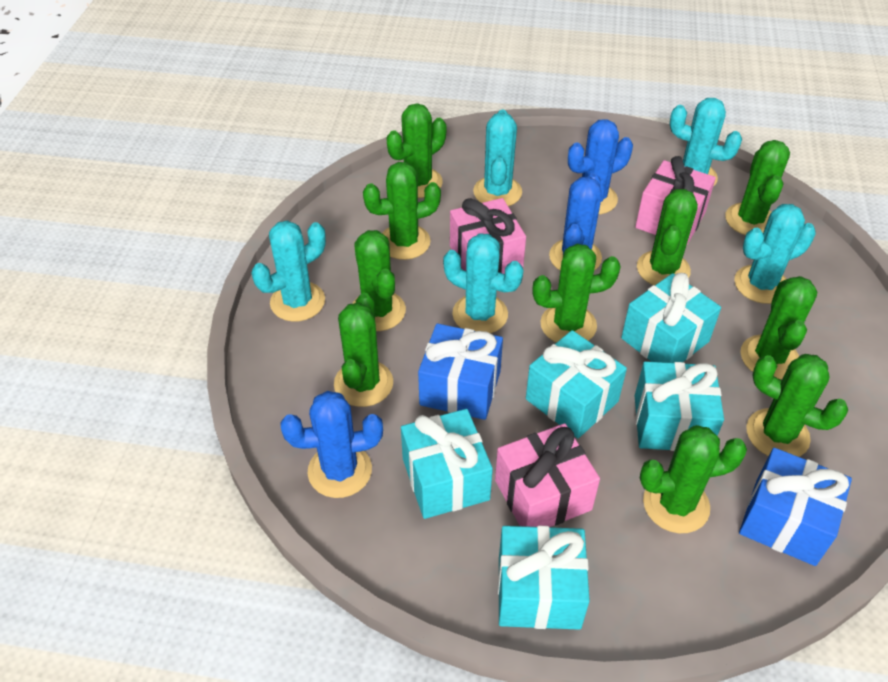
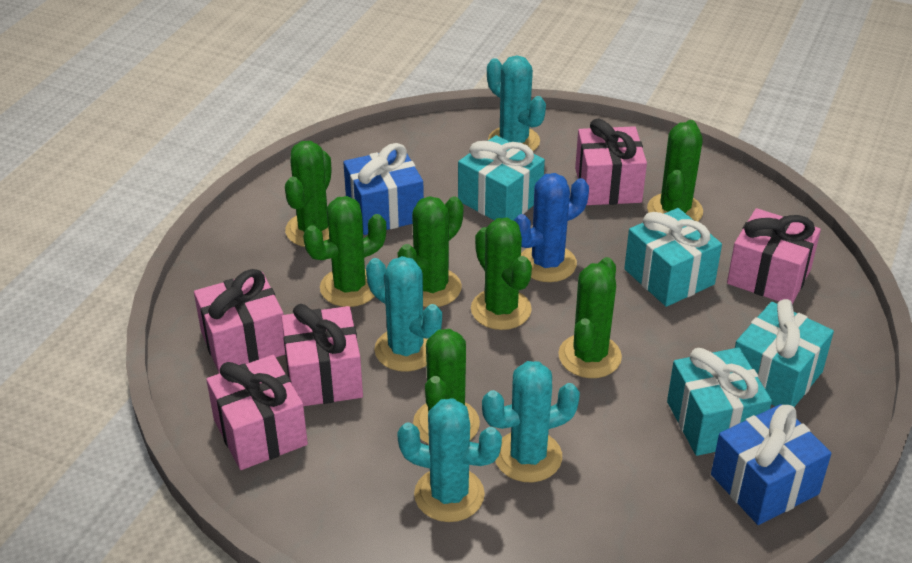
blue cactus: [280,391,383,498] [549,173,602,271] [568,119,633,215] = 3 -> [513,173,589,282] = 1
green cactus: [334,293,393,407] [352,230,406,331] [363,162,441,260] [386,103,446,198] [532,244,621,343] [637,189,698,285] [640,425,747,533] [725,140,790,235] [740,276,817,379] [746,354,848,457] = 10 -> [285,141,332,247] [303,196,386,307] [398,196,463,307] [413,329,480,444] [471,218,532,330] [558,257,622,378] [647,120,703,221] = 7
pink gift: [450,198,526,274] [495,423,600,527] [635,156,716,246] = 3 -> [194,269,285,373] [206,355,308,470] [281,304,363,406] [575,119,647,205] [727,208,821,304] = 5
turquoise cactus: [251,220,326,322] [443,233,523,333] [473,110,522,206] [669,98,742,187] [734,204,816,304] = 5 -> [366,256,442,372] [397,398,502,522] [482,361,580,482] [487,55,546,151] = 4
turquoise gift: [401,409,493,519] [498,526,590,630] [526,330,627,438] [621,273,721,363] [635,361,724,451] = 5 -> [458,135,545,220] [624,208,722,307] [667,348,772,456] [735,299,834,407] = 4

